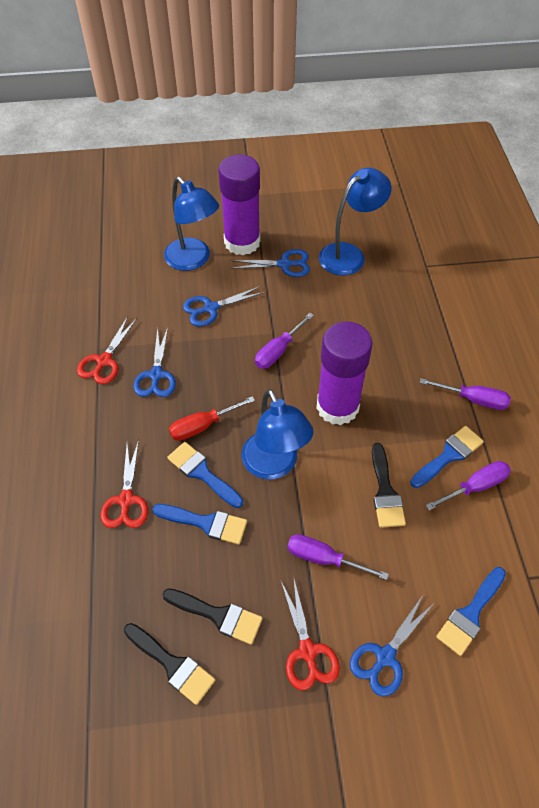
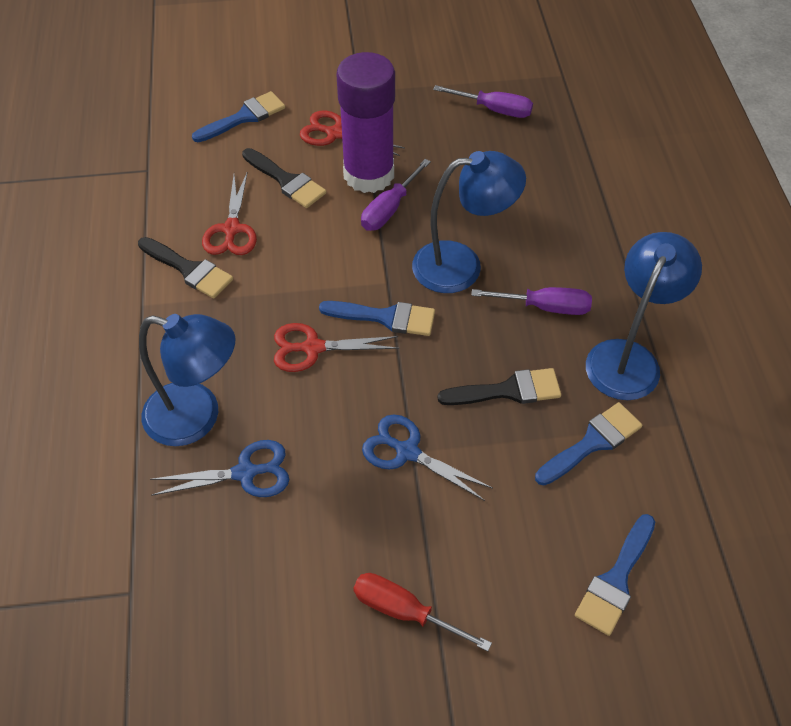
blue scissors: [133,328,176,397] [183,286,265,327] [230,249,310,277] [350,595,433,697] = 4 -> [150,440,289,497] [362,414,493,501] = 2
purple glue stick: [218,155,260,255] [316,321,373,425] = 2 -> [336,52,395,193] = 1
purple screwdriver: [255,313,314,369] [287,534,389,580] [420,378,511,410] [426,461,511,510] = 4 -> [361,159,431,231] [433,85,533,118] [471,287,592,315] = 3

